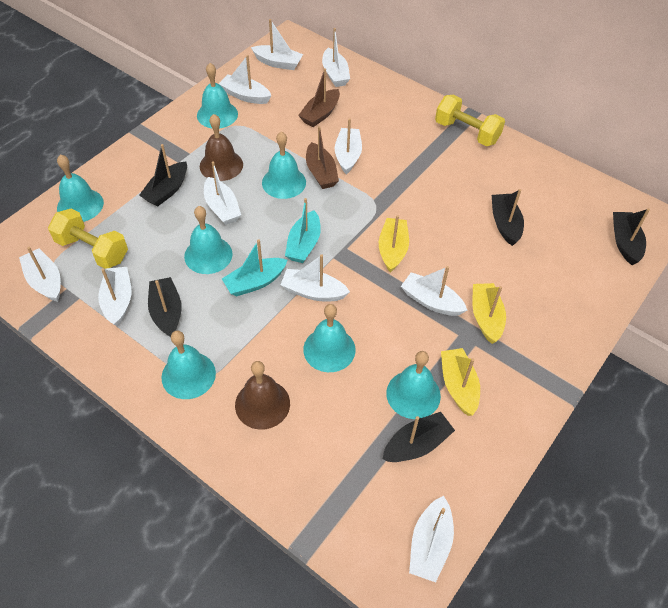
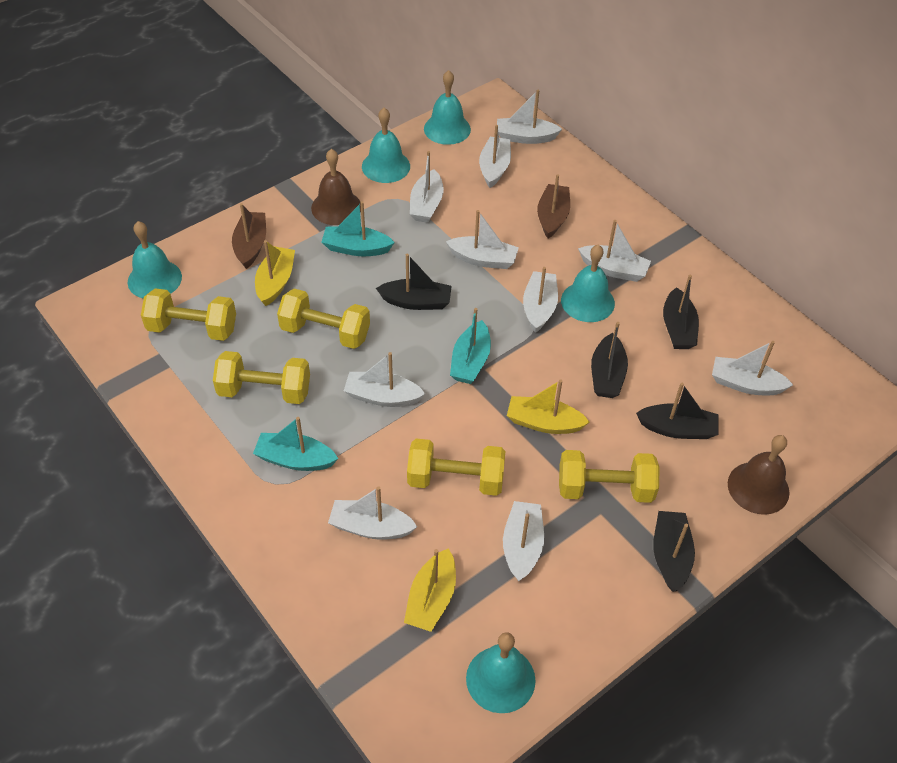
turquoise bell: [57,154,104,222] [161,331,216,399] [184,206,233,274] [197,63,238,129] [262,132,306,199] [303,304,356,372] [386,351,441,419] = 7 -> [128,221,182,299] [362,108,410,183] [424,70,471,145] [466,632,536,713] [561,245,615,322] = 5
turquoise boat: [222,239,287,297] [285,198,321,263] = 2 -> [253,417,338,471] [322,201,395,256] [450,308,491,384] = 3
yellow dumbbell: [48,208,128,269] [435,95,505,146] = 2 -> [141,288,236,341] [213,351,310,404] [277,289,370,349] [407,438,505,496] [559,450,660,503] = 5

